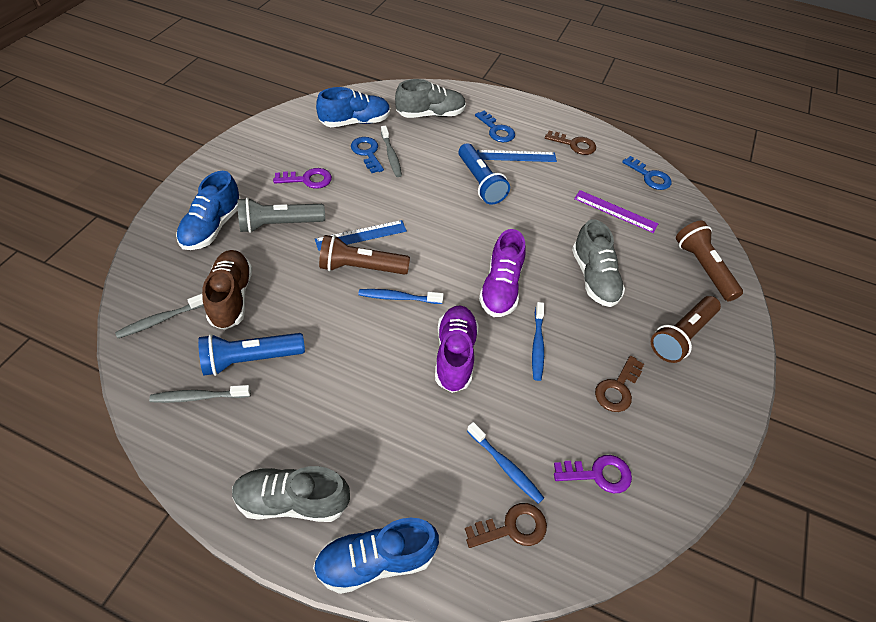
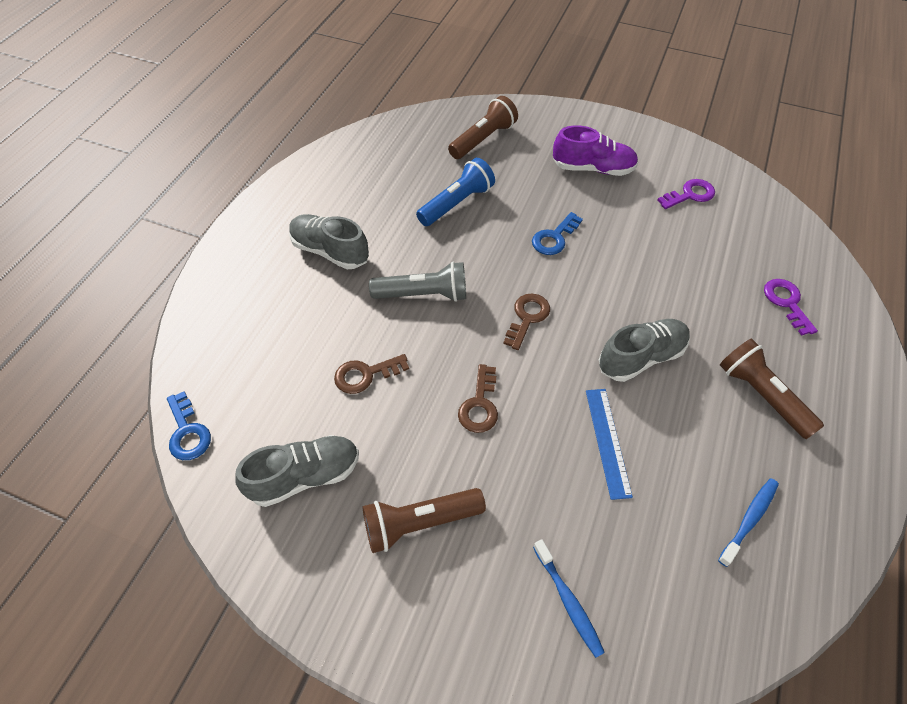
blue flashlight: [198,333,305,376] [459,143,510,205] = 2 -> [416,158,495,226] = 1
blue key: [351,137,384,173] [475,111,515,142] [622,156,671,190] = 3 -> [167,391,211,460] [532,212,583,255] = 2
blue ruler: [315,220,407,251] [477,150,557,162] = 2 -> [586,389,633,500] = 1
blue shoe: [176,171,241,250] [313,518,439,594] [316,87,391,127] = 3 -> none = 0
blue toothbrush: [358,289,444,304] [467,422,544,504] [532,302,544,381] = 3 -> [533,540,605,658] [718,478,779,567] = 2
brown shoe: [202,250,252,330] = 1 -> none = 0
grey toothbrush: [115,294,204,338] [149,385,251,403] [381,126,402,177] = 3 -> none = 0
purple ruler: [574,190,658,233] = 1 -> none = 0
purple shoe: [435,305,479,393] [479,229,526,317] = 2 -> [553,126,638,176] = 1

